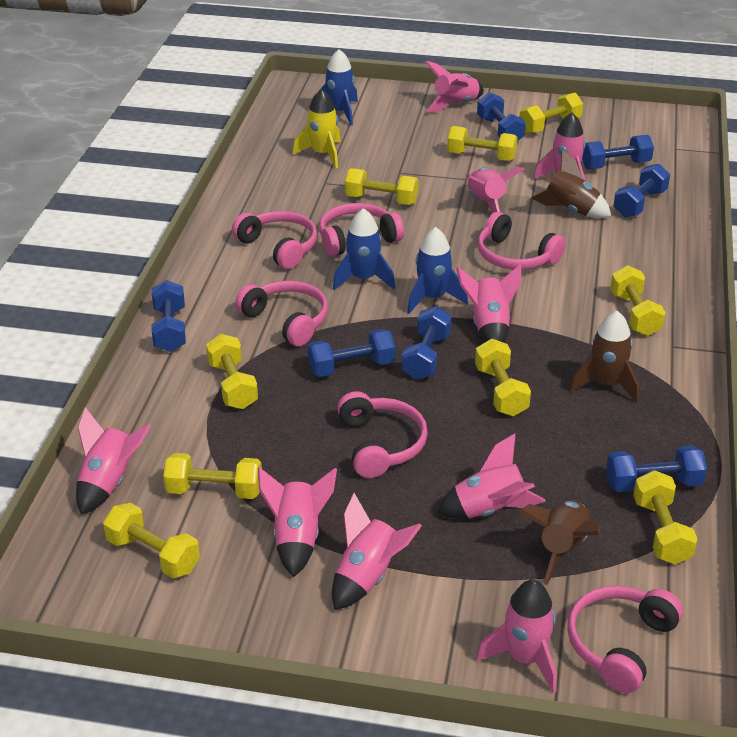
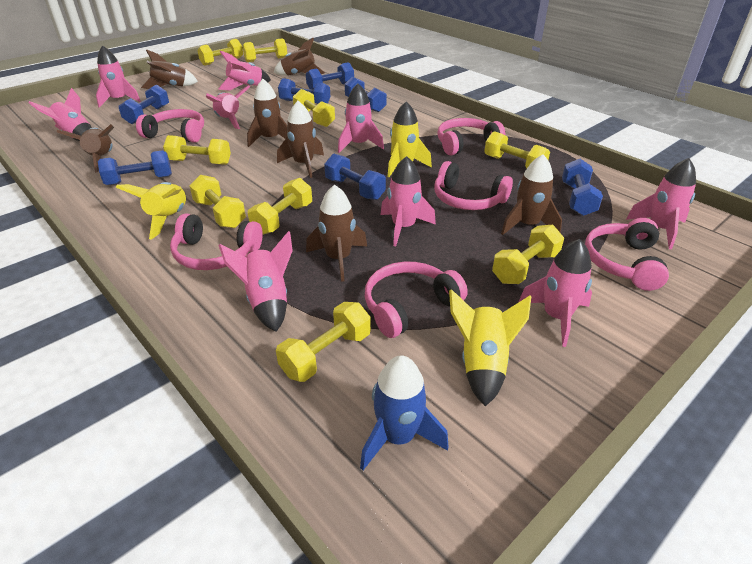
blue rocket: [313,49,358,126] [333,208,395,290] [407,227,468,314] = 3 -> [360,355,449,470] = 1
brown rocket: [519,500,601,585] [531,149,611,218] [569,311,639,403] = 3 -> [57,124,114,173] [141,49,198,89] [247,79,287,147] [274,38,325,76] [277,101,324,178] [306,185,367,282] [501,154,562,235] = 7
yellow rocket: [293,89,341,168] = 1 -> [116,182,186,239] [387,102,432,177] [449,289,531,406] = 3

